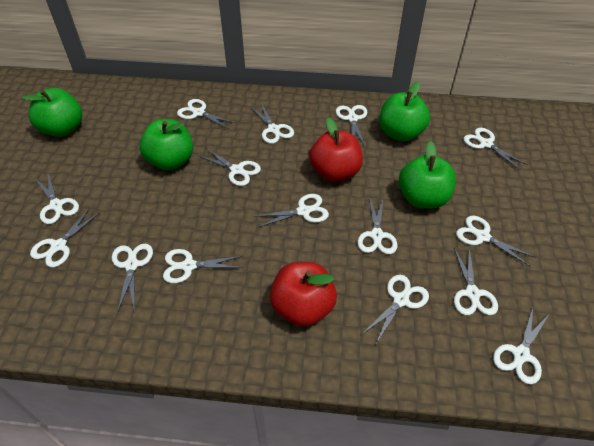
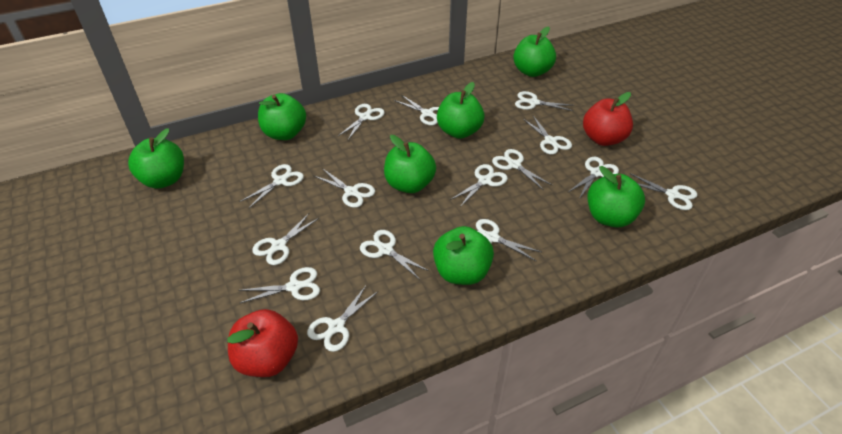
green apple: [22,88,82,137] [139,119,193,170] [379,81,430,142] [399,141,456,209] = 4 -> [128,128,184,189] [258,93,306,140] [384,135,436,193] [433,226,494,285] [437,82,485,139] [513,26,556,77] [588,166,645,228] = 7

